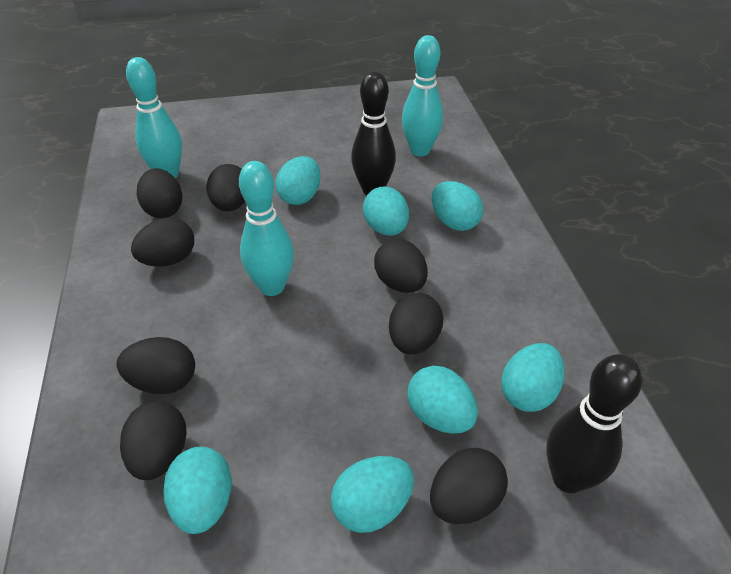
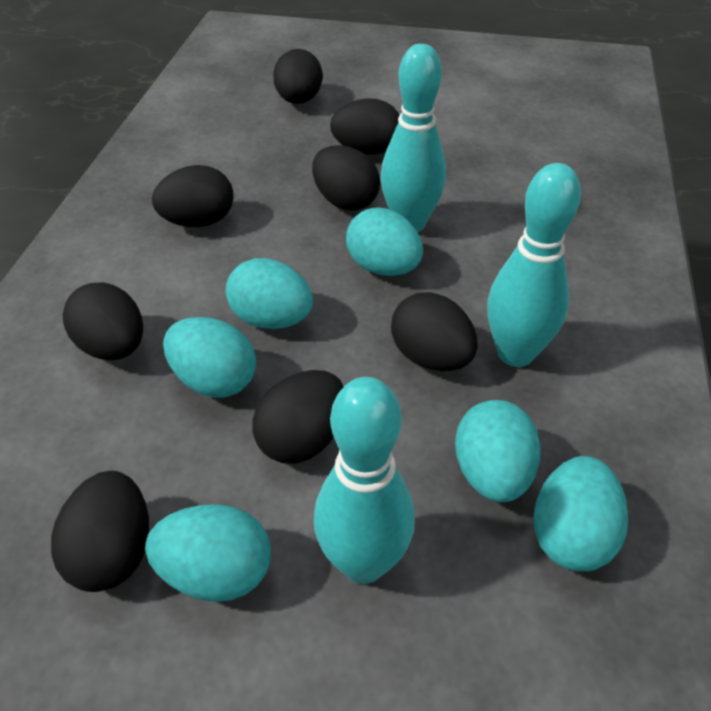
black bowling pin: [351,71,396,195] [546,354,642,493] = 2 -> none = 0
turquoise egg: [163,447,232,534] [275,156,321,205] [331,456,414,533] [363,187,409,236] [407,366,478,434] [432,181,483,231] [501,343,565,412] = 7 -> [145,504,271,602] [163,317,256,398] [226,258,313,329] [346,207,423,276] [455,400,541,502] [533,456,628,571] = 6

